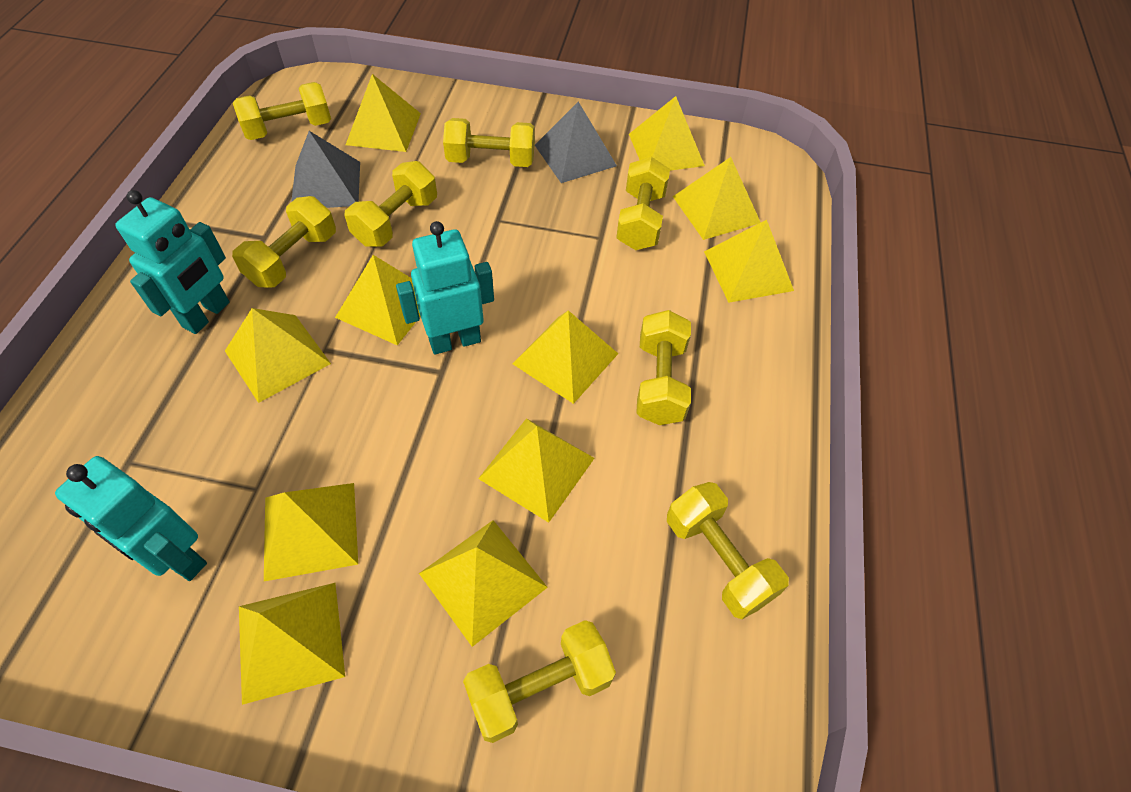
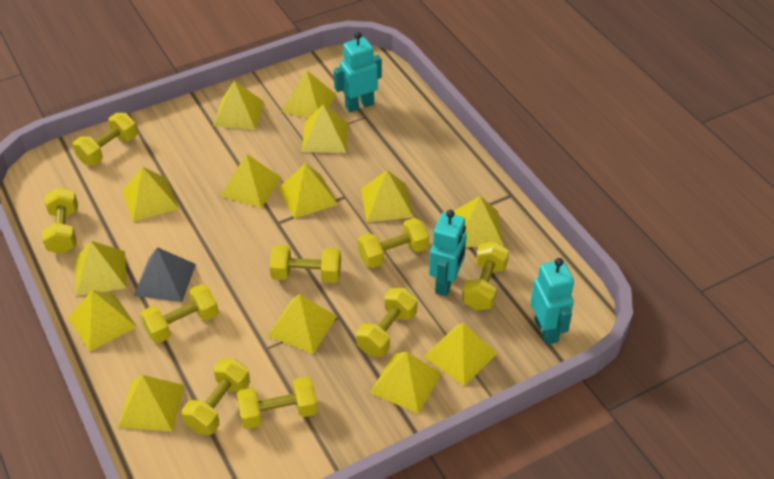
grey pyramid: [291,131,360,208] [535,102,617,183] = 2 -> [134,247,196,302] = 1
yellow dumbbell: [232,196,336,288] [233,82,331,140] [345,161,437,246] [443,118,535,167] [463,620,616,743] [616,157,670,250] [636,310,691,425] [667,482,789,619] = 8 -> [42,187,78,254] [73,113,138,165] [140,284,219,343] [182,358,250,435] [237,376,318,429] [270,245,341,283] [356,288,417,357] [358,218,429,268] [462,241,509,311] = 9
yellow pyramid: [225,308,331,403] [239,583,345,705] [264,483,358,581] [335,255,420,345] [346,74,421,152] [419,520,548,647] [478,418,594,523] [512,310,618,404] [629,96,705,171] [673,157,761,240] [704,220,794,303] = 11 -> [68,290,137,351] [76,241,127,296] [118,375,184,432] [122,167,179,222] [213,81,264,130] [220,154,281,208] [268,294,337,354] [278,163,338,218] [282,70,337,118] [302,104,348,153] [361,170,413,222] [370,352,442,414] [423,323,497,386] [454,196,504,247] = 14

